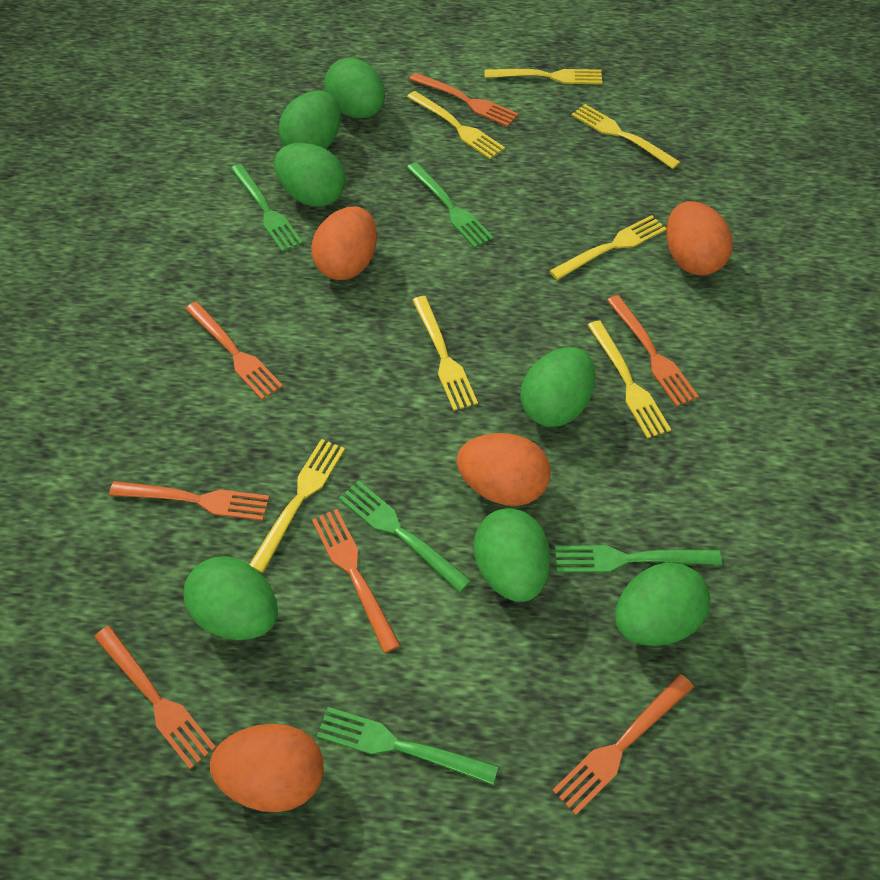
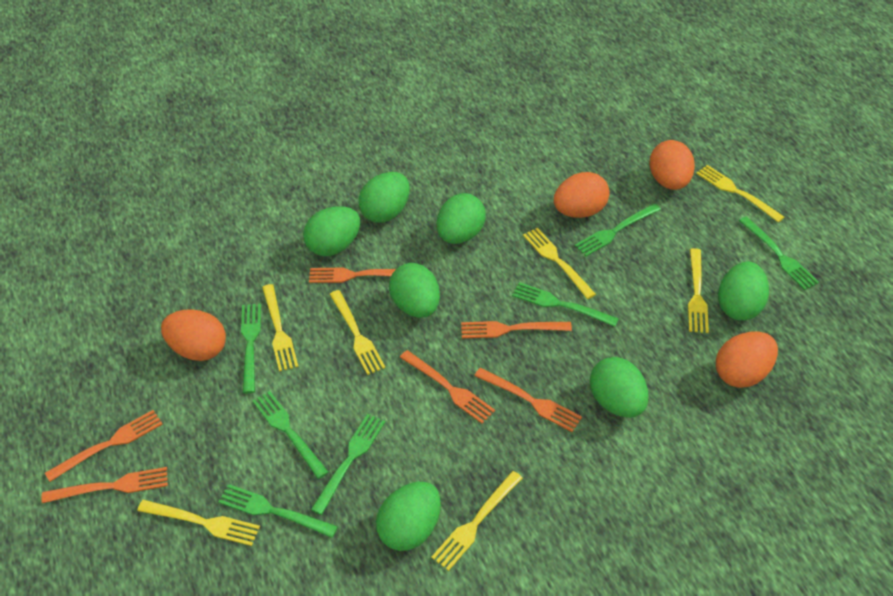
green fork: [230,164,303,252] [317,707,498,785] [339,480,471,593] [407,162,494,248] [555,545,722,573] = 5 -> [218,484,338,538] [241,303,261,393] [253,391,328,479] [311,414,385,515] [512,282,619,327] [574,203,661,256] [739,216,819,290] = 7
orange fork: [94,626,216,769] [109,481,269,521] [185,301,283,400] [312,509,401,653] [409,72,518,127] [552,674,694,815] [607,295,699,407] = 7 -> [41,467,168,503] [45,410,162,482] [309,268,396,283] [400,350,495,423] [461,321,572,338] [474,368,582,432] = 6

